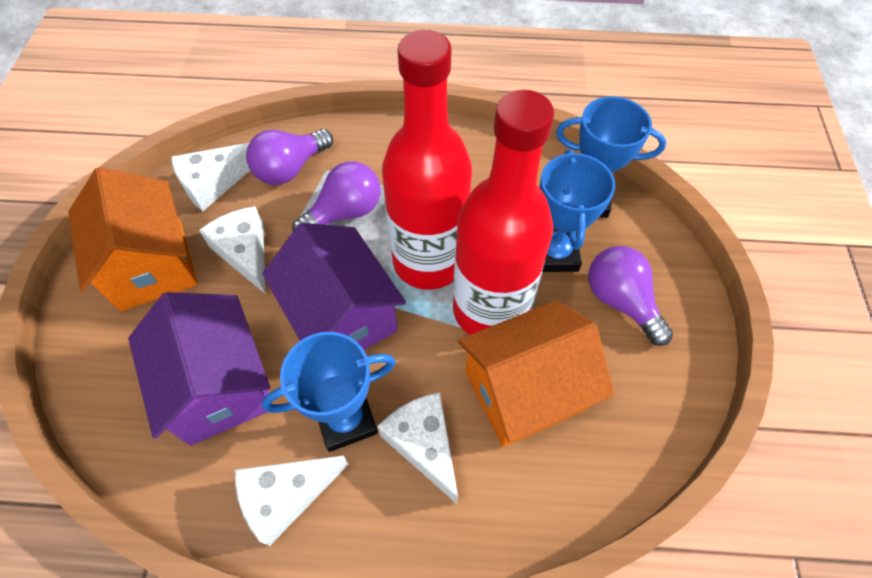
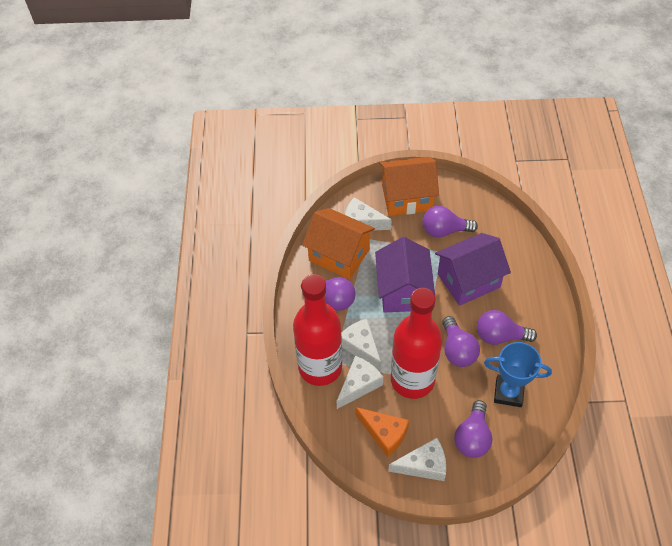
blue trophy: [261,332,396,452] [540,149,615,272] [556,96,666,218] = 3 -> [484,342,552,407] = 1
orange cheese: none = 0 -> [356,407,409,457] = 1
purple light bulb: [246,129,333,185] [292,161,381,231] [588,246,673,346] = 3 -> [301,277,356,311] [422,206,478,238] [442,316,480,367] [454,400,493,458] [477,310,537,345] = 5

